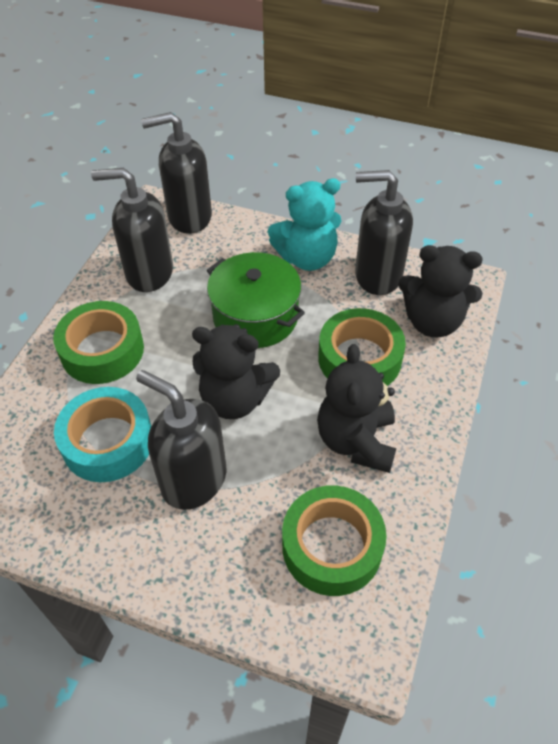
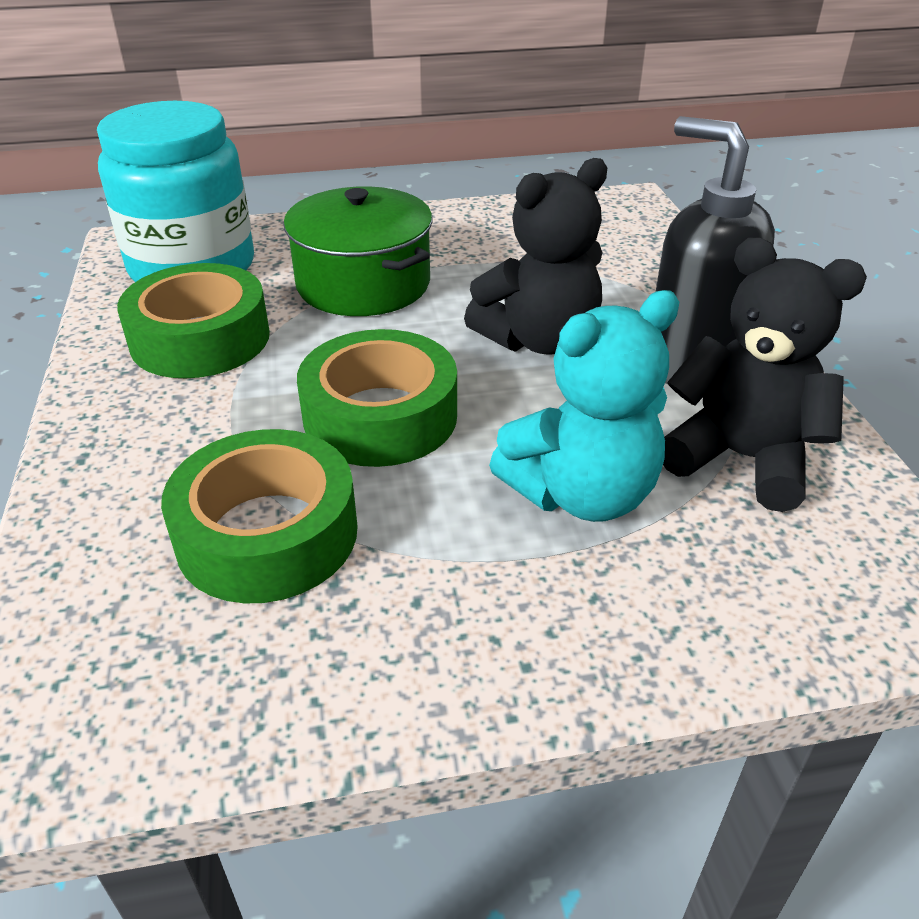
black soap dispenser: [91,168,173,292] [136,370,226,510] [141,112,212,234] [355,170,413,295] = 4 -> [656,116,775,384] = 1
black teddy bear: [192,324,280,419] [317,344,396,473] [398,245,483,338] = 3 -> [464,158,607,355] [663,238,867,512] = 2
turquoise jar: none = 0 -> [97,101,254,282] = 1
turquoise tape: [54,387,151,482] = 1 -> none = 0

